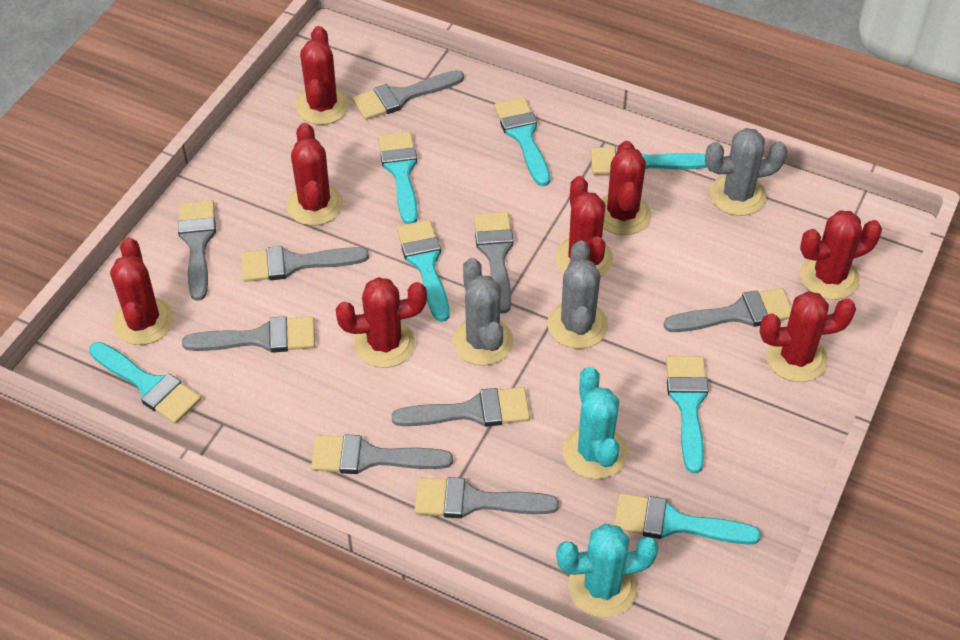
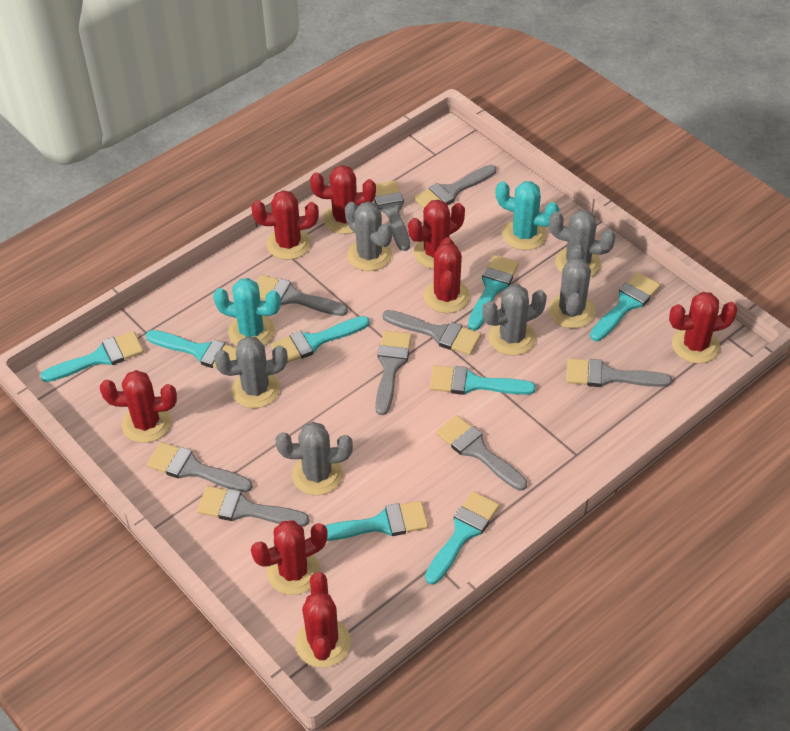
grey cactus: [452,258,514,366] [547,241,608,349] [705,128,787,216] = 3 -> [214,336,288,408] [276,422,353,495] [345,202,392,271] [482,284,547,356] [548,245,595,328] [549,210,616,277] = 6
turquoise brush: [89,342,201,424] [378,132,418,224] [397,220,450,322] [494,97,550,186] [590,145,707,175] [614,493,761,545] [666,356,709,473] = 7 -> [40,331,144,382] [146,330,237,368] [271,316,370,363] [325,501,428,541] [425,491,500,584] [430,365,536,395] [468,255,519,330] [590,272,661,341] = 8

